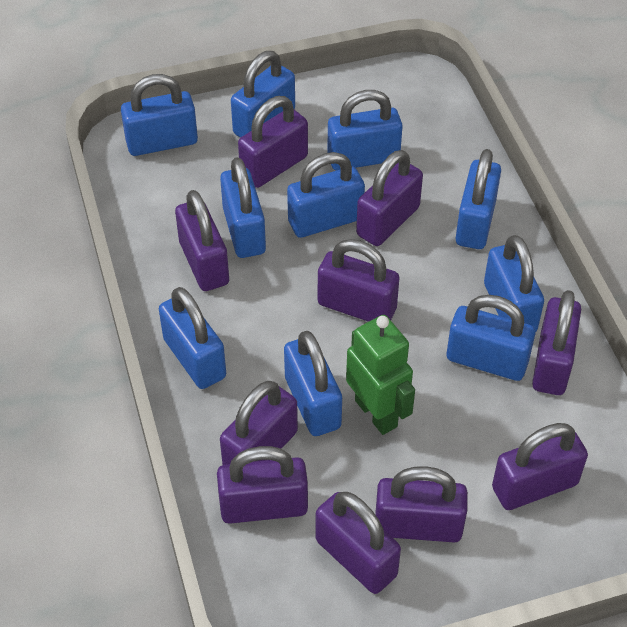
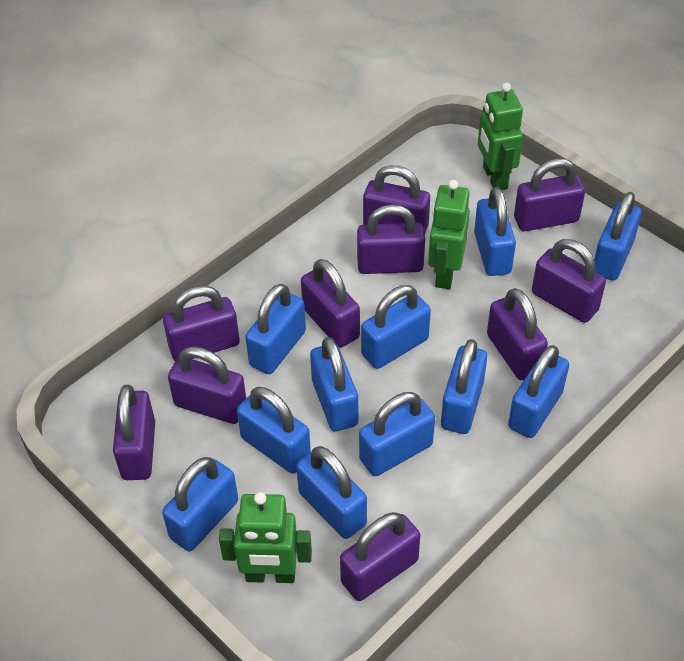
blue padlock: [121,74,198,156] [159,287,226,389] [220,157,266,258] [231,51,295,138] [284,331,342,436] [287,152,365,238] [327,90,403,170] [447,295,535,381] [456,149,501,249] [484,235,544,333] = 10 -> [162,457,238,551] [237,387,311,474] [245,284,306,374] [296,446,367,539] [310,337,359,432] [359,392,435,476] [361,285,431,369] [441,339,487,434] [474,187,516,276] [508,345,569,438] [594,192,642,281] = 11
green robot: [346,315,415,435] = 1 -> [219,492,312,583] [428,180,470,289] [478,82,523,190] = 3

